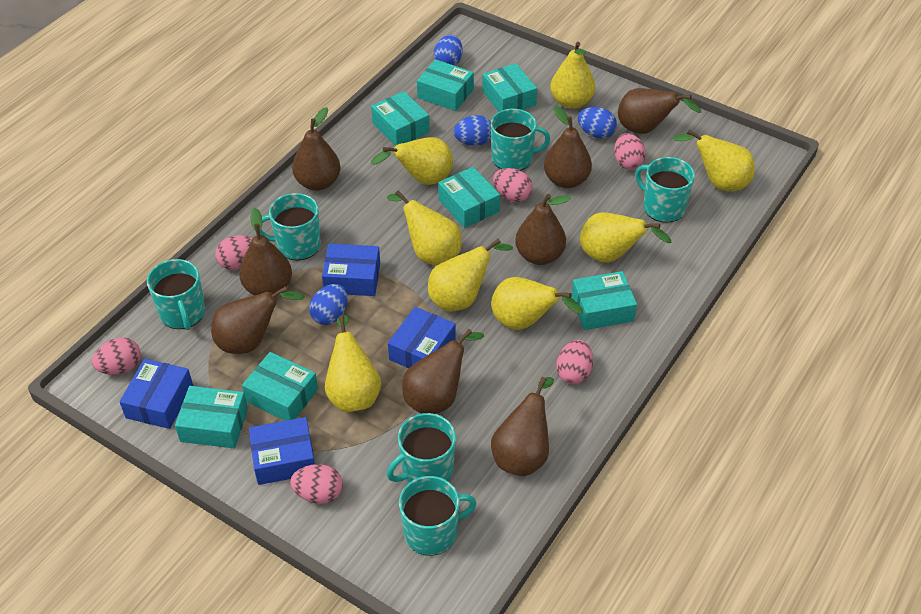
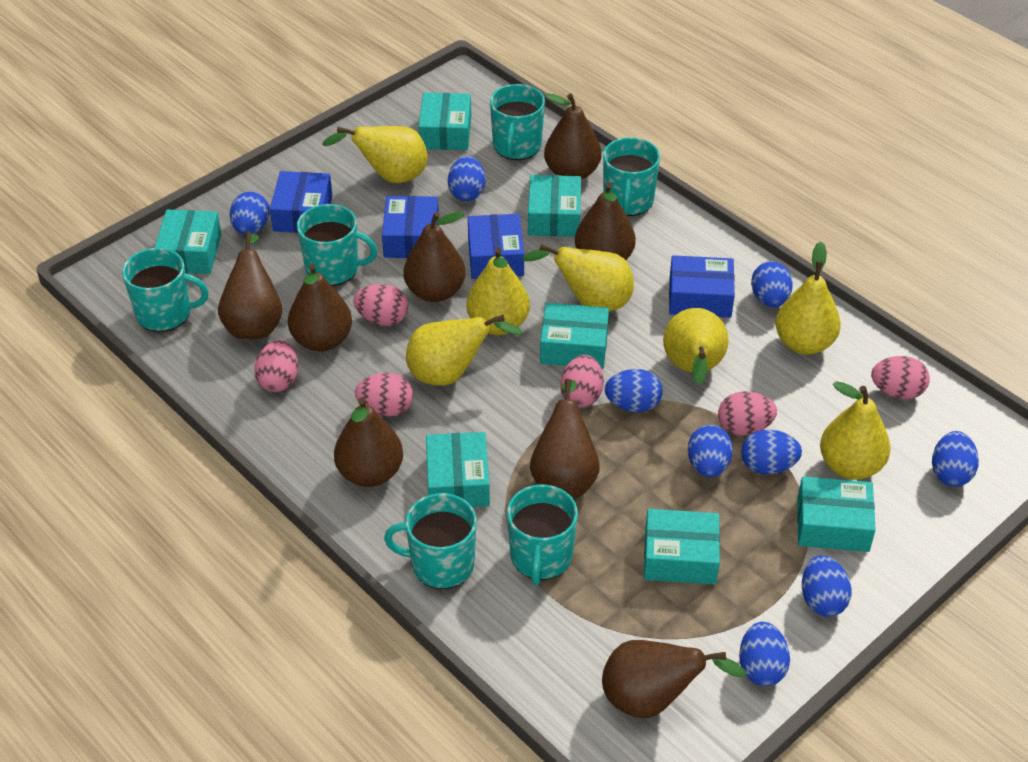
blue egg: [309,284,348,325] [434,35,463,66] [454,115,491,146] [578,107,617,139] = 4 -> [230,191,270,235] [448,156,486,201] [605,369,662,412] [688,425,733,477] [739,622,790,686] [741,430,802,475] [751,261,793,308] [802,555,852,616] [932,431,979,487] = 9
yellow pear: [325,315,381,412] [371,137,453,185] [387,190,462,266] [428,239,513,312] [491,277,583,330] [550,42,595,109] [580,212,672,263] [673,129,755,191] = 8 -> [322,126,428,183] [406,315,523,386] [467,248,530,335] [522,244,634,312] [663,308,729,384] [775,242,841,355] [820,381,890,480] = 7

